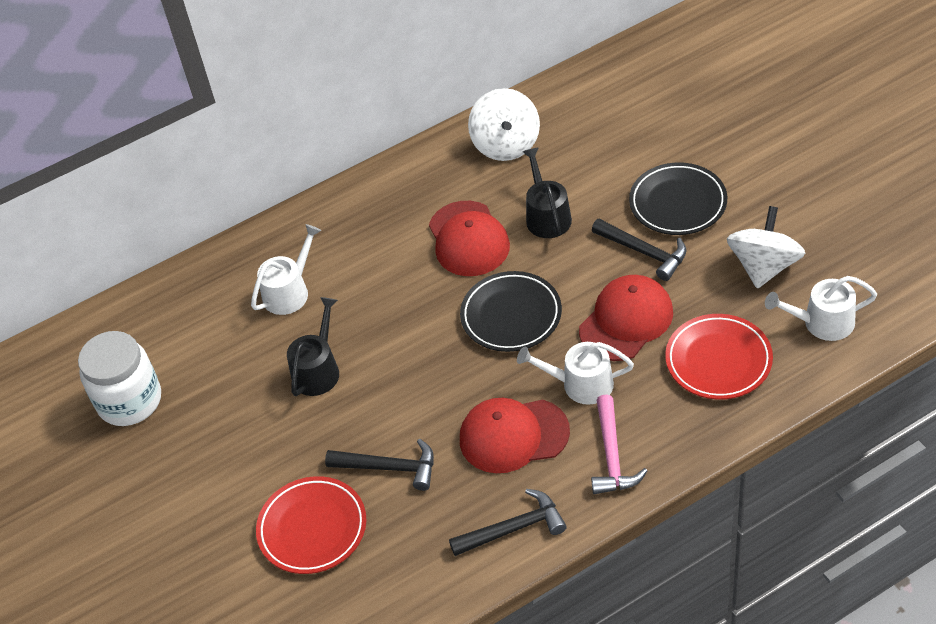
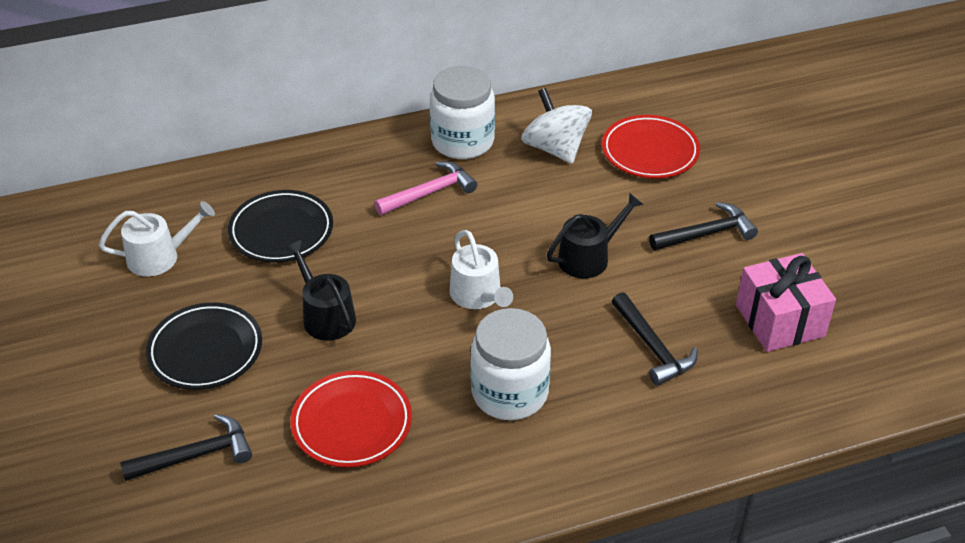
pink gift: none = 0 -> [736,253,836,352] = 1
red cap: [429,201,510,276] [460,398,570,473] [579,275,673,361] = 3 -> none = 0
white jar: [78,331,161,426] = 1 -> [430,66,495,159] [470,308,551,420] = 2
white spinning top: [468,88,540,161] [727,206,805,289] = 2 -> [521,88,592,164] = 1
white watering can: [251,224,321,315] [517,342,634,405] [765,276,877,341] = 3 -> [99,201,215,277] [450,230,513,309] = 2

